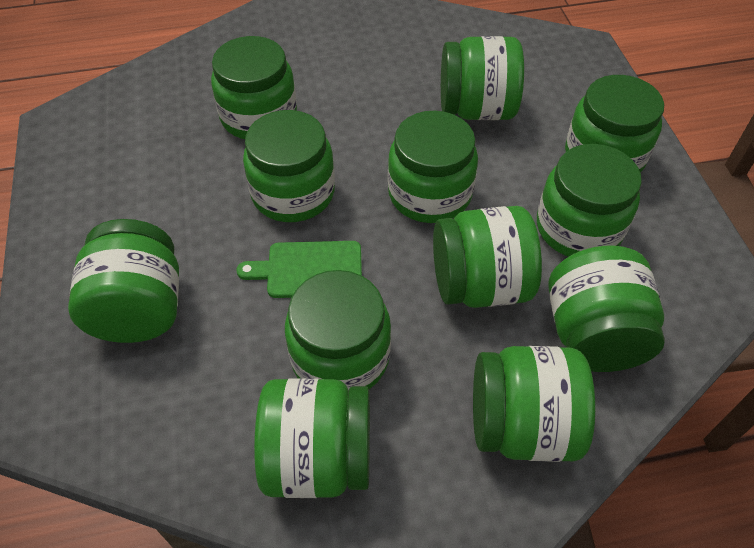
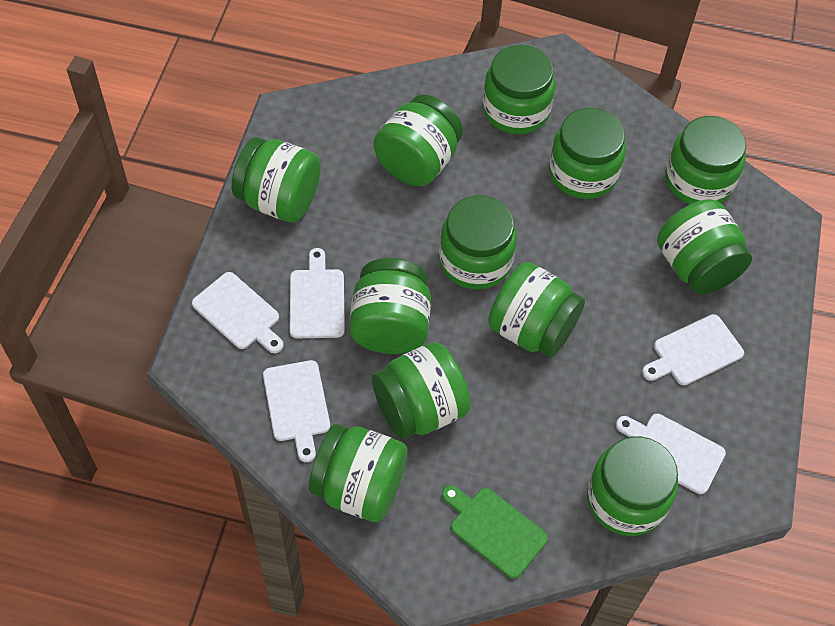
white cutting board: none = 0 -> [192,272,284,353] [263,360,330,462] [290,248,345,338] [616,414,726,494] [642,314,744,385] = 5

